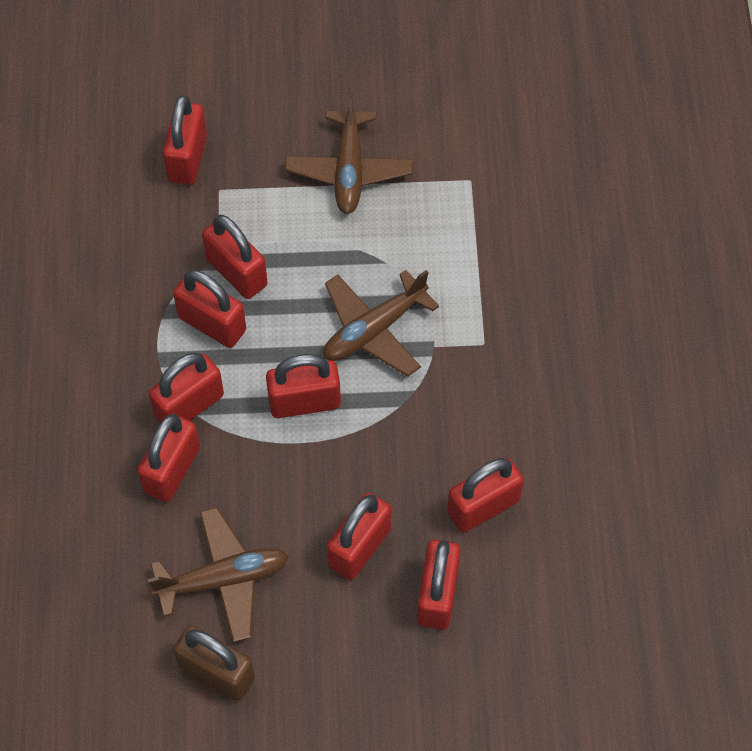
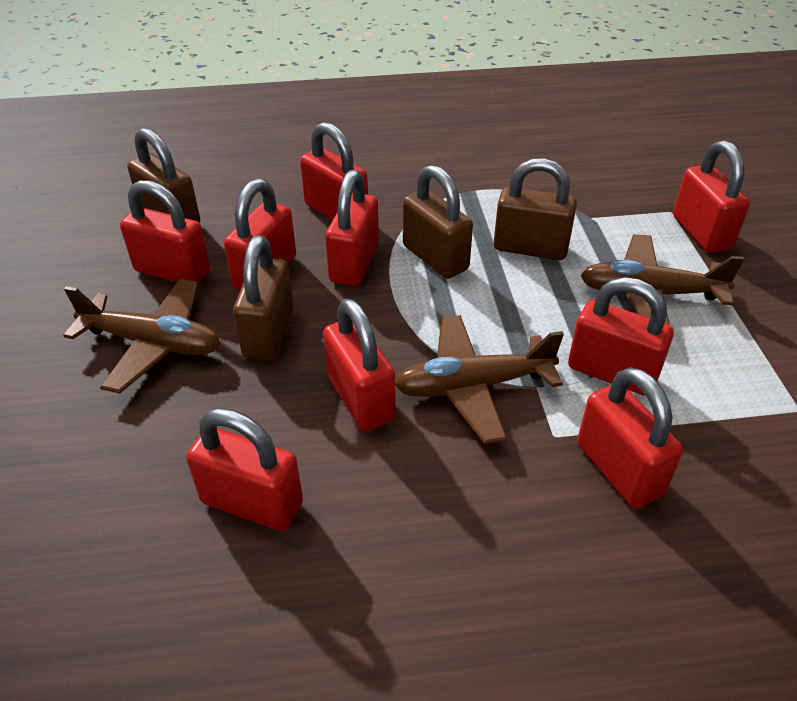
brown padlock: [173,625,255,701] = 1 -> [127,128,200,223] [233,235,293,360] [403,165,473,279] [494,158,577,260] = 4

